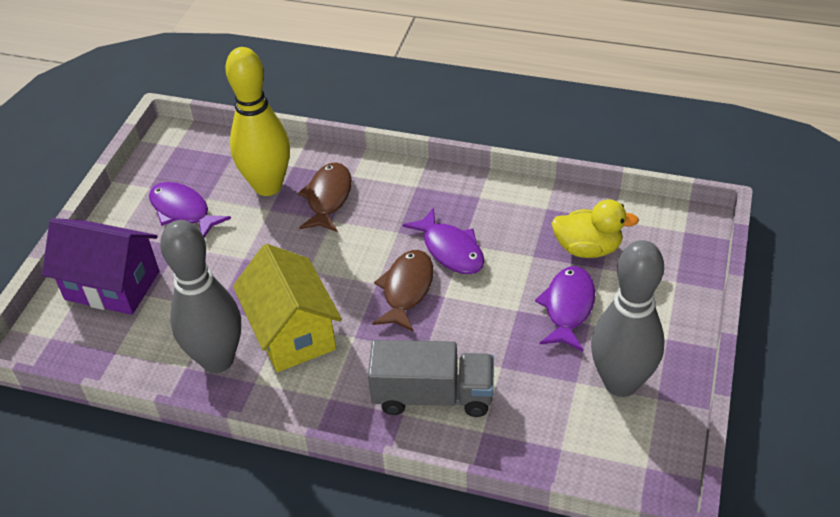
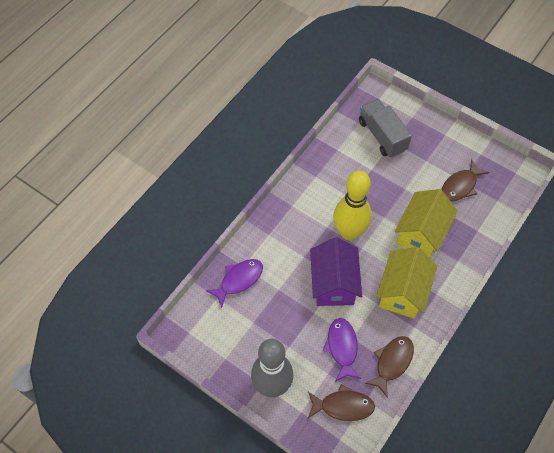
brown fish: [298,162,352,232] [372,250,434,332] = 2 -> [308,384,375,421] [364,336,414,398] [442,159,490,201] = 3
grey bowling pin: [160,220,241,373] [591,240,665,397] = 2 -> [251,339,293,397] = 1
purple fish: [149,182,231,238] [403,207,485,274] [535,266,595,351] = 3 -> [206,259,263,308] [323,318,361,381] = 2
yellow duck: [552,199,639,258] = 1 -> none = 0
yellow house: [233,244,342,372] = 1 -> [376,247,437,319] [395,189,458,258] = 2

